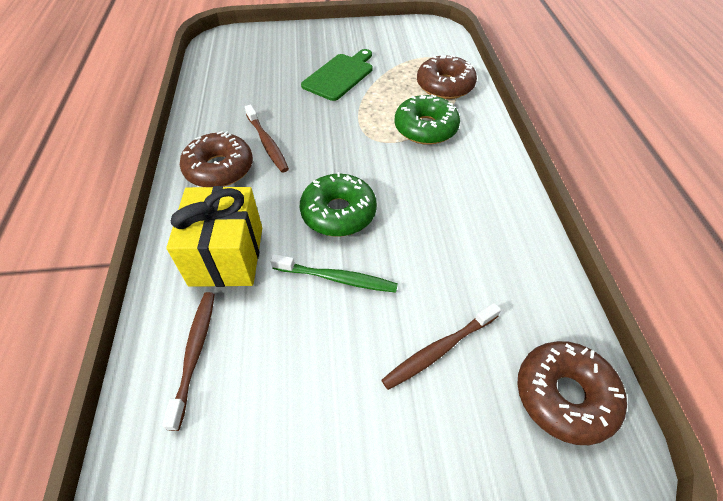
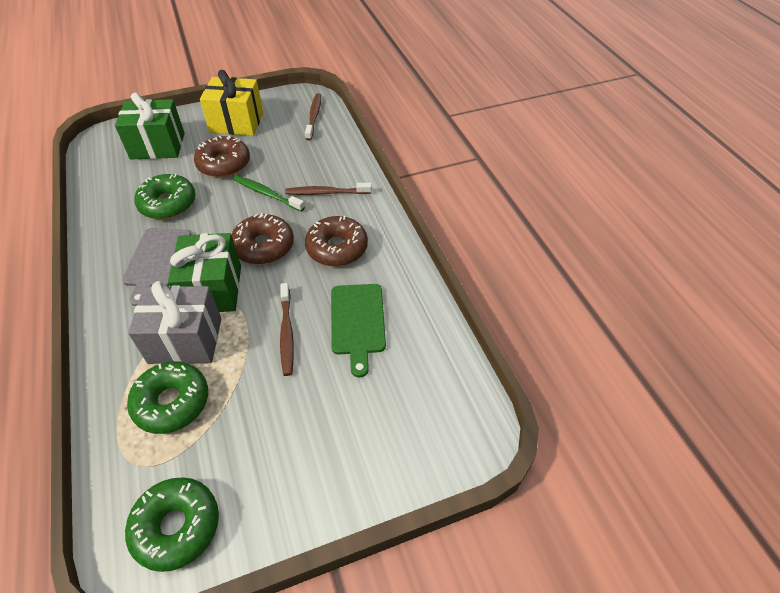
green donut: [300,172,377,237] [395,94,460,145] = 2 -> [125,477,219,572] [127,361,208,434] [134,174,196,219] = 3
green gift: none = 0 -> [115,93,185,159] [168,233,241,312] = 2
grey cutting board: none = 0 -> [122,228,191,306] = 1
grey gift: none = 0 -> [128,281,221,364] = 1

